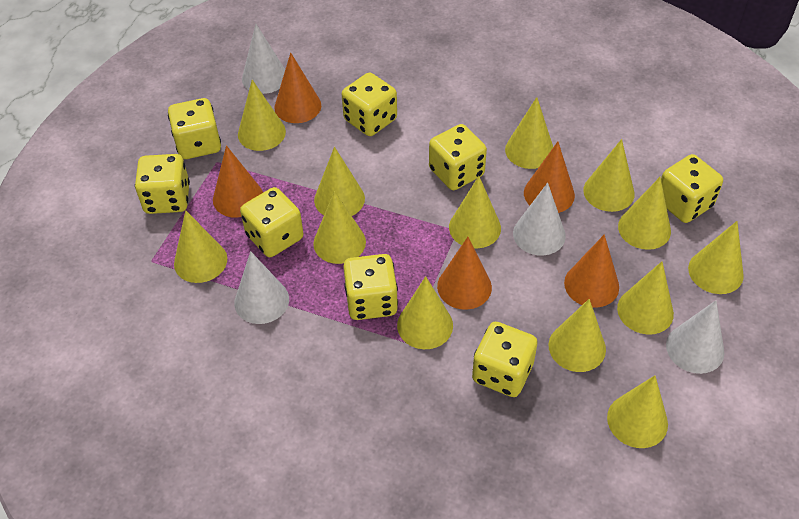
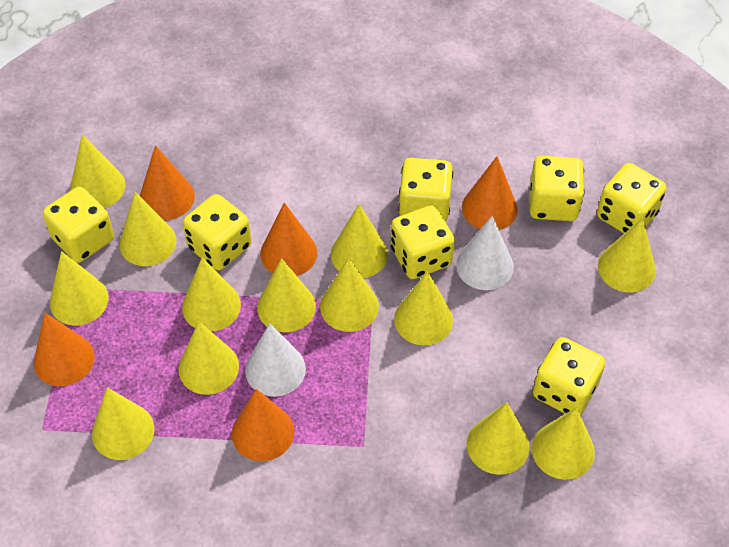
white cone: [234,251,289,324] [242,24,285,94] [513,183,566,256] [666,300,724,374] = 4 -> [245,323,306,397] [456,216,514,290] = 2
yellow dice: [135,154,190,214] [168,98,221,159] [240,187,303,257] [342,73,397,136] [343,254,398,320] [429,124,487,190] [472,322,538,397] [661,154,723,223] = 8 -> [43,187,114,263] [183,194,251,270] [391,205,455,279] [399,158,453,222] [529,156,584,221] [533,337,605,415] [597,163,666,233] = 7

